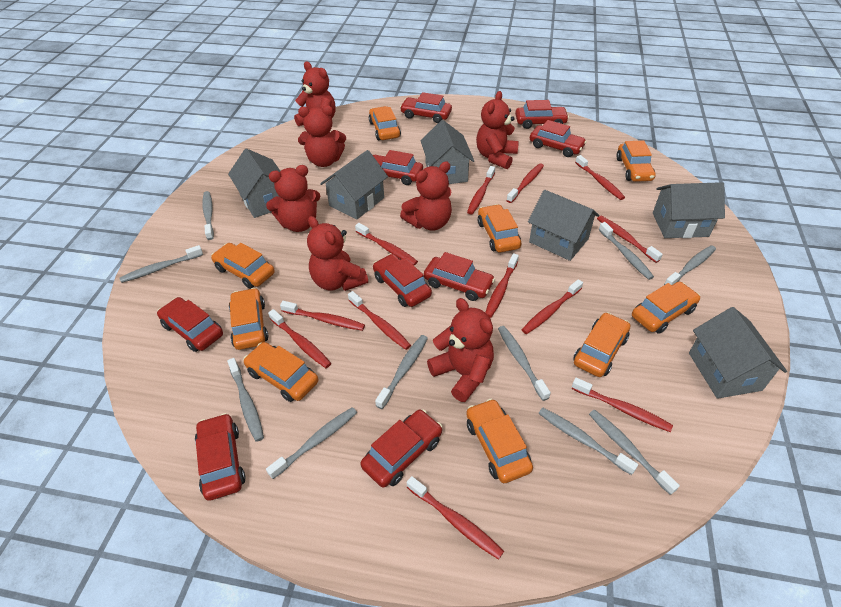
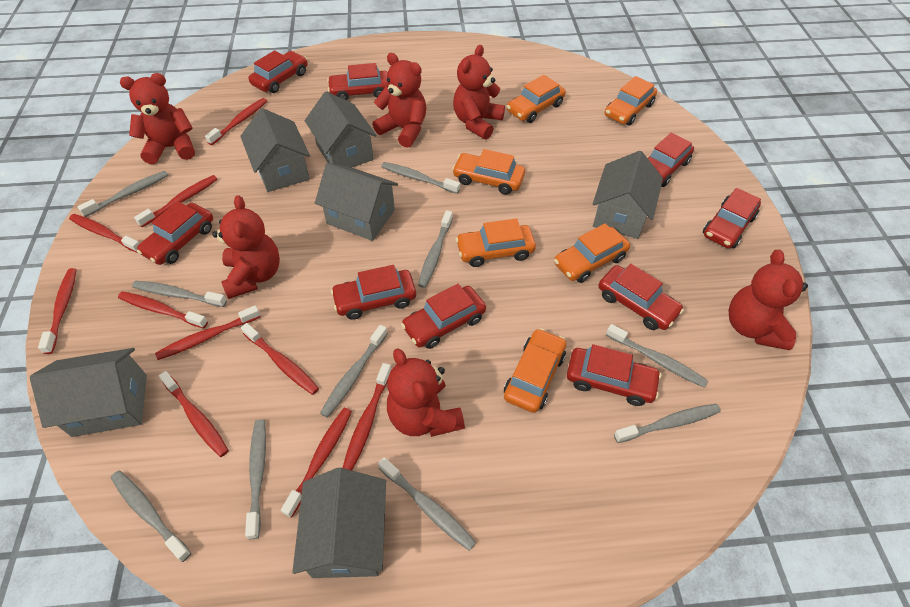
orange car: [211,243,275,289] [229,288,269,350] [243,342,318,402] [369,106,401,141] [466,399,533,483] [478,204,521,253] [573,312,630,377] [616,141,656,182] [632,282,700,334] = 9 -> [452,149,525,195] [456,218,536,267] [504,328,566,413] [507,75,566,123] [554,223,630,283] [605,76,657,126] = 6
red teddy bear: [266,165,321,232] [294,61,335,126] [298,106,346,167] [307,216,368,291] [400,161,452,231] [427,298,494,402] [476,91,519,169] = 7 -> [120,73,195,164] [212,195,280,299] [373,53,426,148] [387,348,465,437] [453,45,505,140] [728,249,808,350] = 6
red toothbrush: [268,309,331,368] [280,301,365,331] [348,291,411,350] [355,223,418,265] [407,476,504,560] [467,166,495,215] [485,253,519,318] [506,163,544,203] [522,279,583,334] [572,378,673,432] [575,155,625,200] [597,216,663,263] = 12 -> [38,268,77,354] [69,214,139,253] [118,291,208,328] [134,175,218,227] [155,305,261,360] [159,371,229,457] [205,98,267,145] [241,323,319,395] [281,408,352,518] [343,363,391,470] = 10

